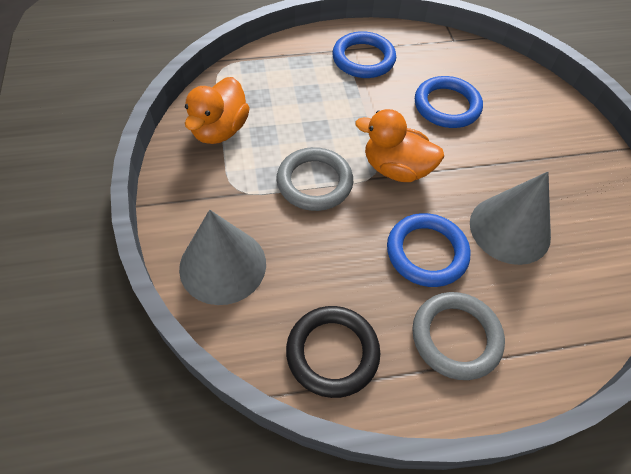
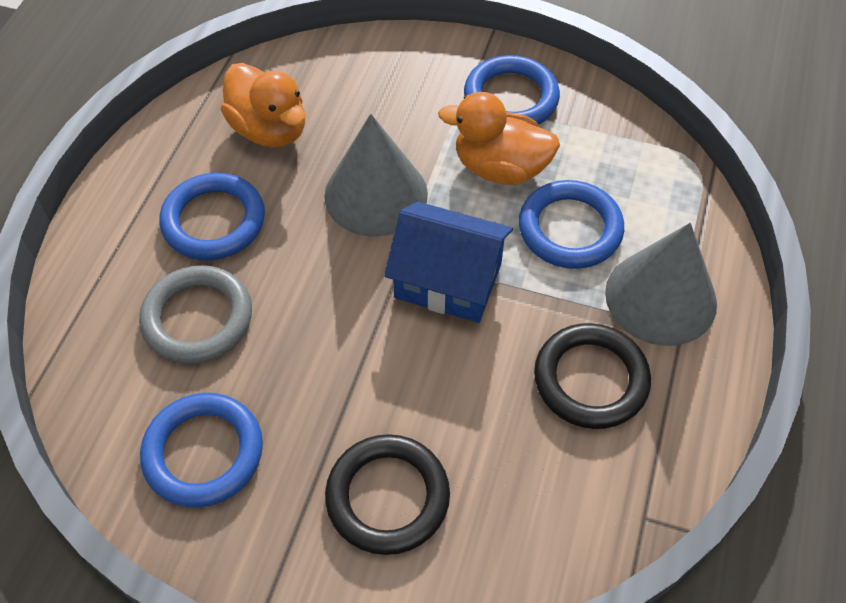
black ring: [286,306,381,398] = 1 -> [325,434,450,555] [534,323,651,429] = 2
blue house: none = 0 -> [384,202,513,323] = 1
blue ring: [332,31,396,78] [387,213,471,287] [415,76,483,128] = 3 -> [140,393,263,507] [159,173,265,260] [464,55,560,125] [519,180,624,269] = 4
grey ring: [276,147,353,211] [412,292,505,380] = 2 -> [139,265,252,364] = 1

